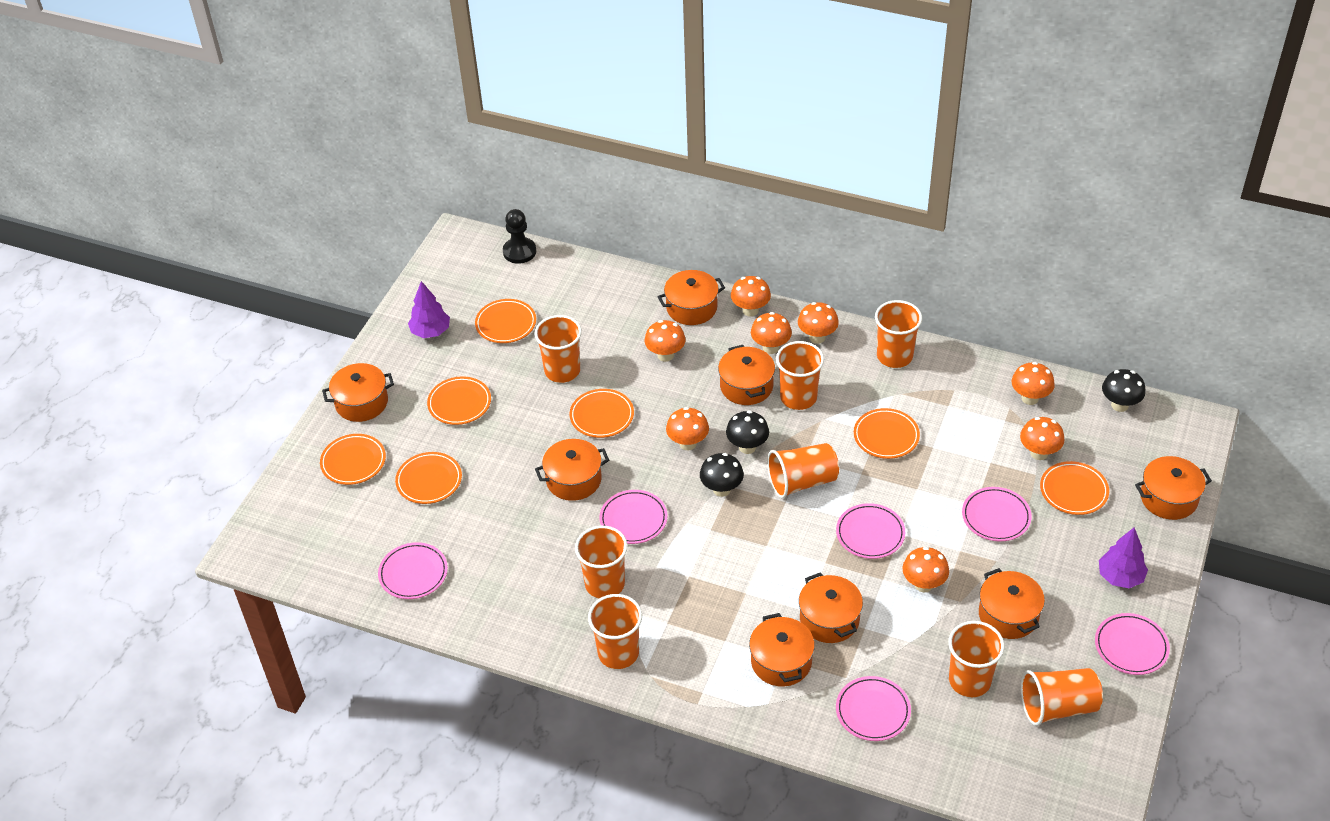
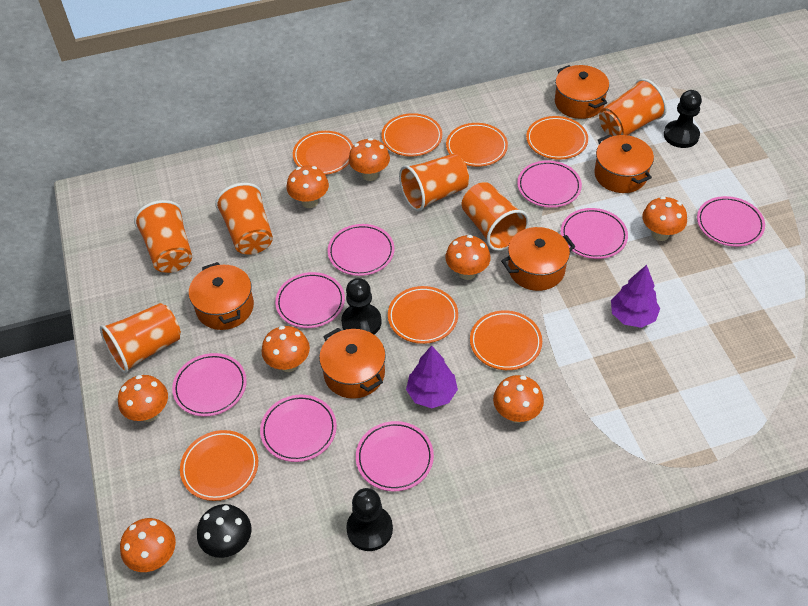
black mushroom: [700,453,744,497] [726,410,769,454] [1102,369,1146,412] = 3 -> [197,504,252,558] = 1
black pawn: [503,209,536,264] = 1 -> [341,278,382,335] [346,488,393,551] [664,90,702,148] = 3
orange cup: [534,315,582,383] [575,526,628,599] [588,594,642,669] [767,443,839,498] [776,341,824,410] [875,300,922,368] [948,621,1005,697] [1021,668,1103,726] = 8 -> [100,303,181,373] [134,200,192,273] [215,183,273,255] [399,154,469,211] [462,182,529,251] [599,79,667,136] = 6
orange pot: [322,363,394,422] [535,439,609,501] [657,270,725,325] [718,345,775,405] [749,613,815,687] [799,572,863,643] [979,568,1045,639] [1135,456,1212,520] = 8 -> [189,262,254,330] [319,328,386,399] [501,227,575,291] [555,65,609,119] [594,134,654,193] = 5
pink plate: [378,542,448,599] [599,490,667,544] [836,503,905,559] [836,676,911,741] [962,487,1032,541] [1095,613,1170,675] = 6 -> [172,353,247,417] [260,395,337,462] [275,272,345,328] [328,224,394,276] [356,421,434,492] [517,160,582,208] [561,208,628,259] [697,196,765,247] = 8

